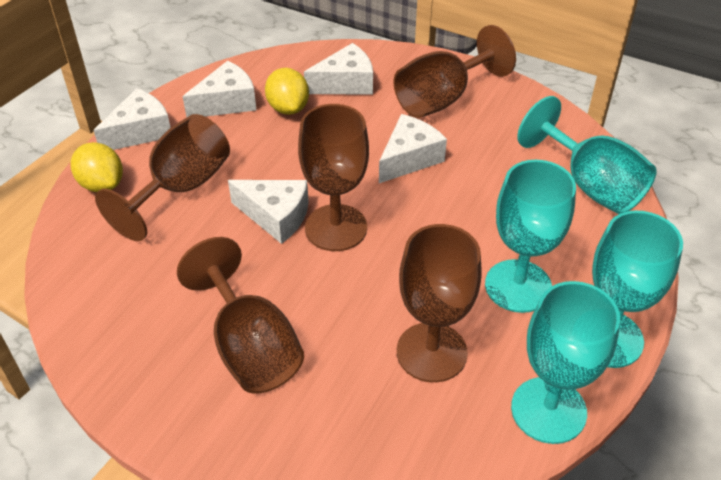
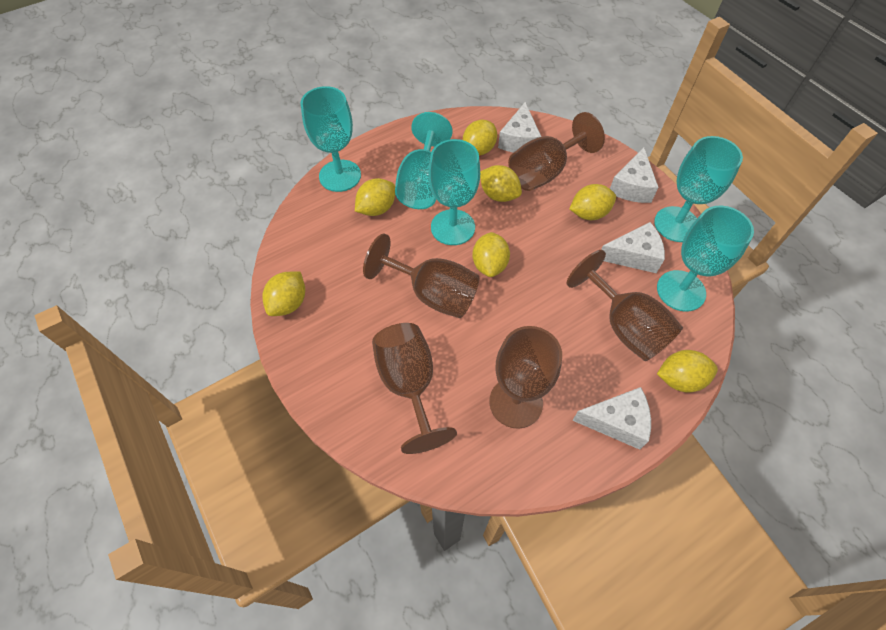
turquoise goblet: [485,160,576,313] [511,281,620,444] [517,96,657,214] [592,210,683,368] = 4 -> [301,86,361,192] [395,112,453,209] [428,139,480,245] [654,136,743,242] [657,206,754,312] = 5
white cheese: [94,88,171,150] [182,61,256,117] [228,180,309,244] [304,43,373,95] [379,114,447,183] = 5 -> [498,102,541,153] [572,387,651,450] [601,222,665,273] [610,147,659,203] = 4
yellow lemon: [71,142,123,192] [265,68,309,115] = 2 -> [262,271,305,316] [355,178,395,216] [463,120,497,156] [472,232,510,277] [480,165,522,202] [569,184,616,220] [657,350,718,393] = 7

